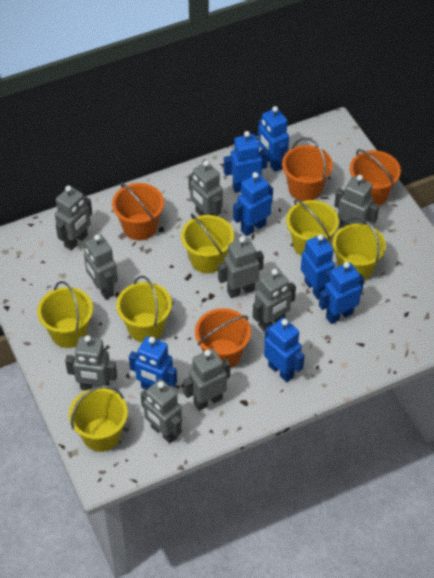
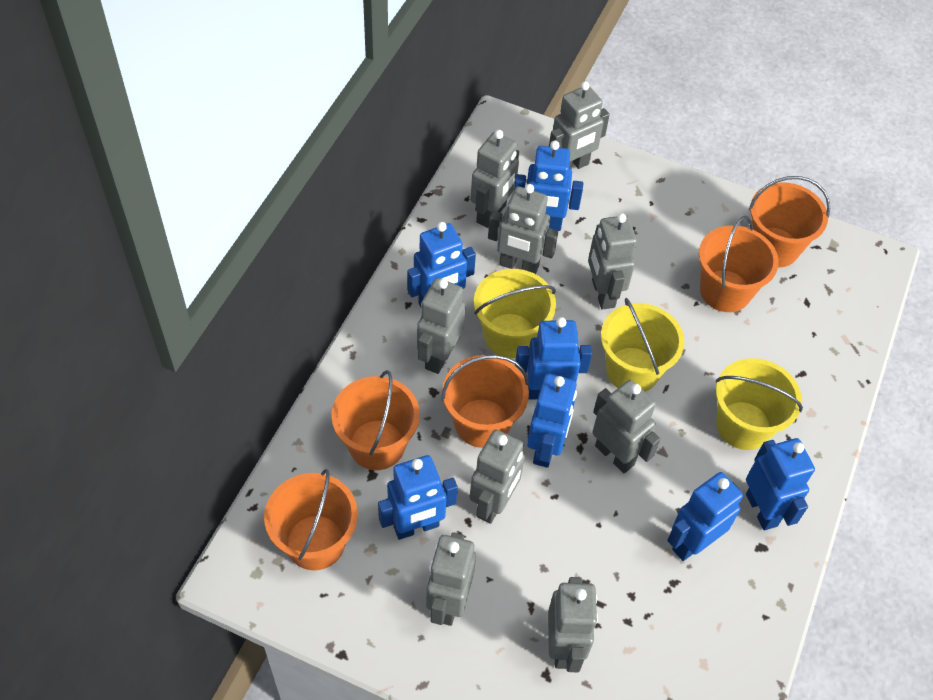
orange bucket: [112,182,164,240] [195,308,251,368] [282,138,333,201] [350,149,401,206] = 4 -> [264,469,358,570] [331,370,420,470] [441,355,529,448] [699,216,779,312] [749,176,830,268] = 5
yellow bucket: [37,281,93,348] [69,386,128,452] [116,276,172,342] [181,213,234,273] [286,199,339,256] [332,217,386,281] = 6 -> [474,269,556,358] [601,298,685,392] [716,358,803,450] = 3

